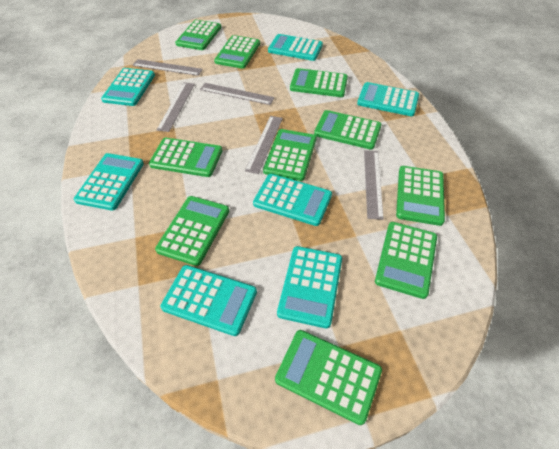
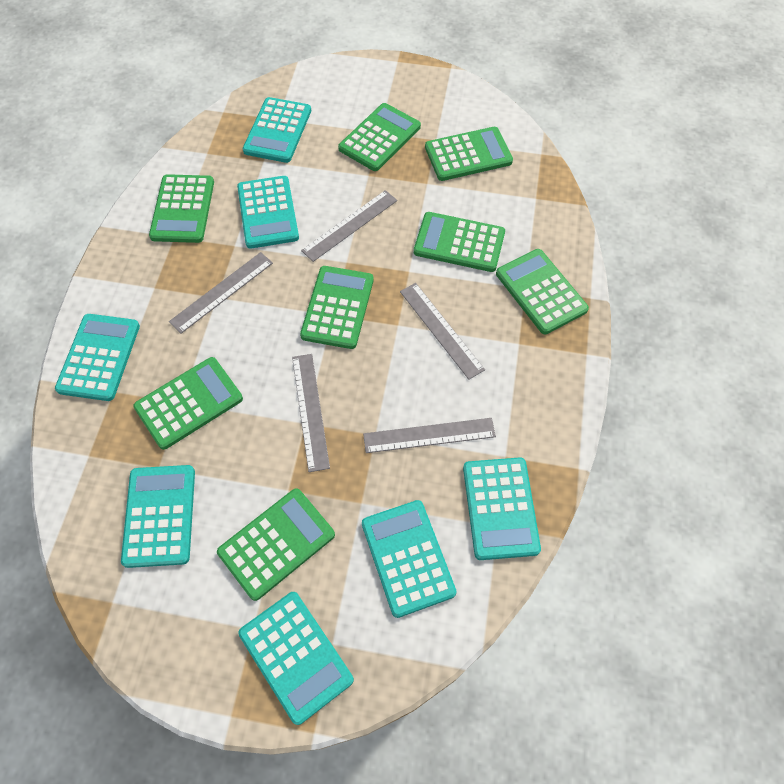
green calculator: [149,138,222,177] [155,196,229,266] [175,20,221,50] [214,35,260,69] [263,129,317,181] [275,330,382,425] [290,68,348,97] [314,110,382,150] [375,222,437,299] [396,166,445,226] = 10 -> [133,357,243,450] [149,174,214,243] [217,488,335,601] [300,266,374,349] [338,103,421,171] [414,212,505,272] [425,127,513,181] [496,249,589,334] = 8

